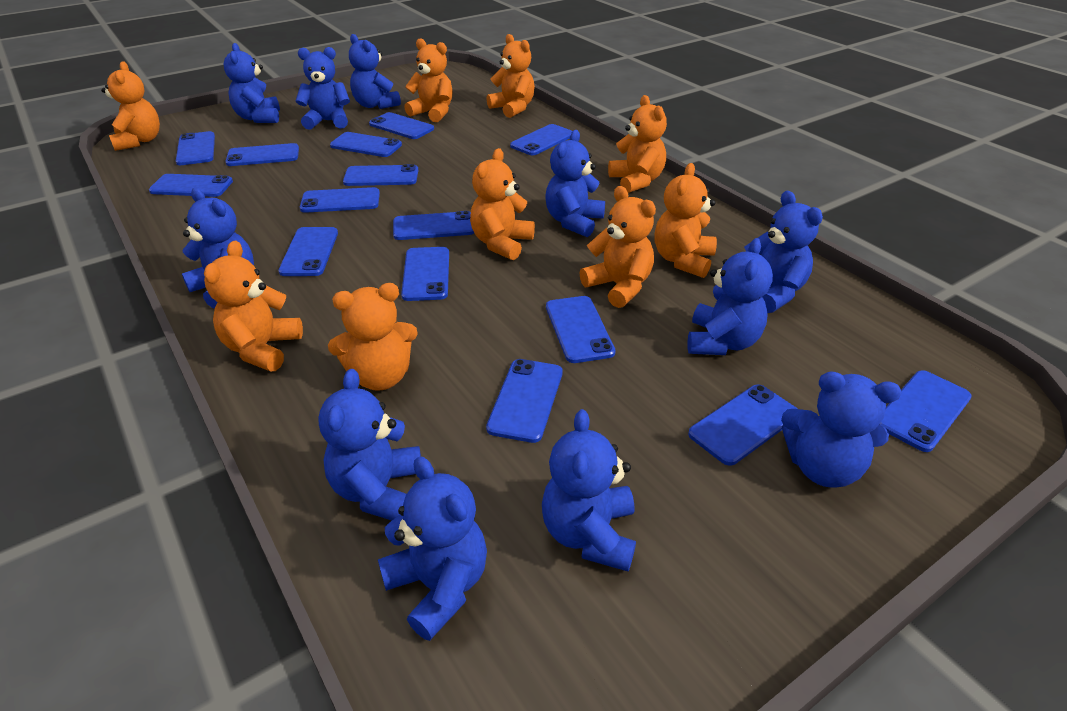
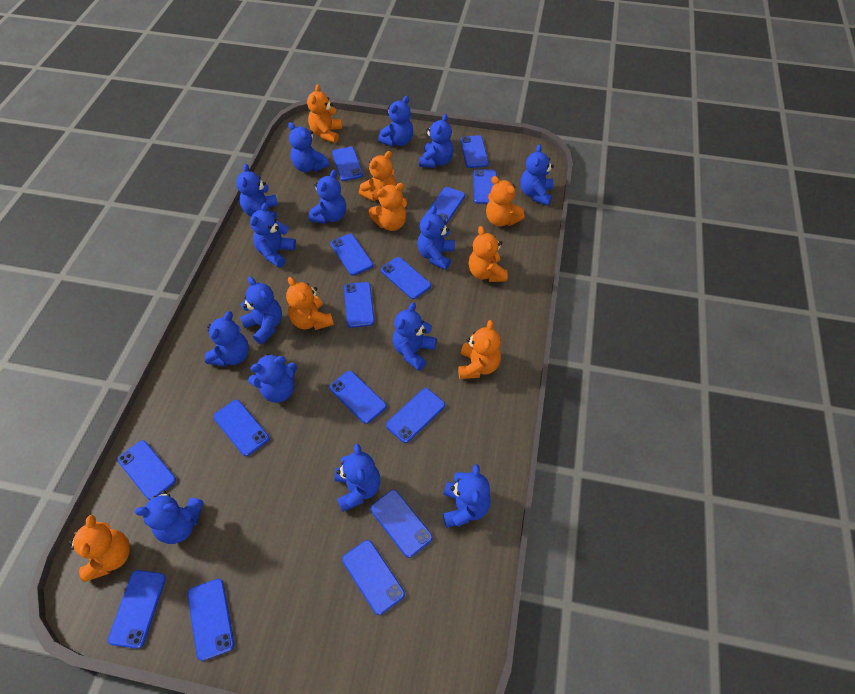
blue teddy bear: [182,188,254,309] [223,43,280,123] [296,47,350,130] [318,369,421,520] [349,34,401,109] [378,456,487,641] [542,409,636,571] [546,130,605,237] [687,238,773,355] [744,191,823,313] [781,372,901,487] = 11 -> [134,491,204,544] [205,311,249,367] [236,164,278,220] [240,277,282,345] [248,354,297,403] [250,203,296,268] [288,122,329,172] [309,170,346,224] [335,444,380,512] [378,96,413,147] [393,302,437,371] [417,206,455,270] [419,114,454,168] [443,464,491,528] [521,144,554,206] = 15
orange teddy bear: [101,61,160,151] [204,241,303,371] [328,283,418,391] [404,38,453,122] [470,148,535,260] [486,34,535,118] [580,186,656,308] [608,95,667,193] [654,163,717,278] = 9 -> [68,515,130,582] [286,277,334,330] [307,84,342,143] [359,151,396,201] [368,183,407,231] [458,320,501,379] [468,226,508,282] [486,176,524,226] = 8

